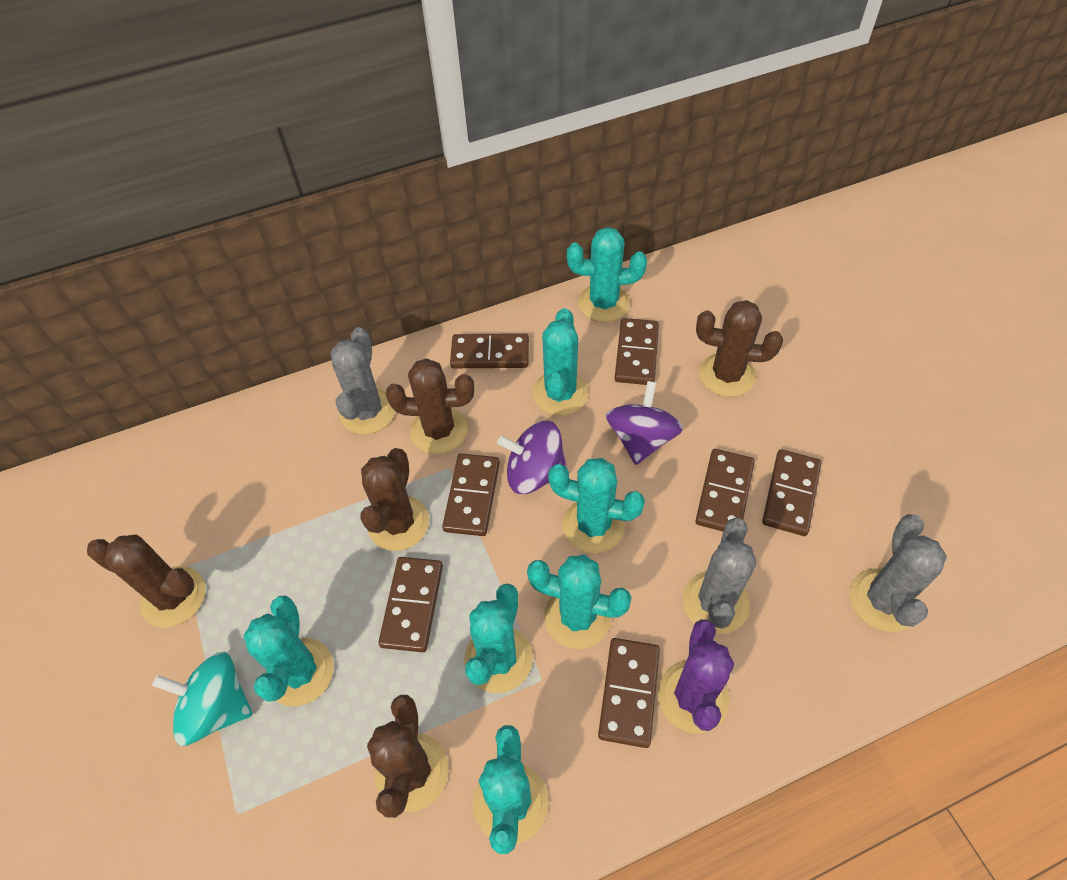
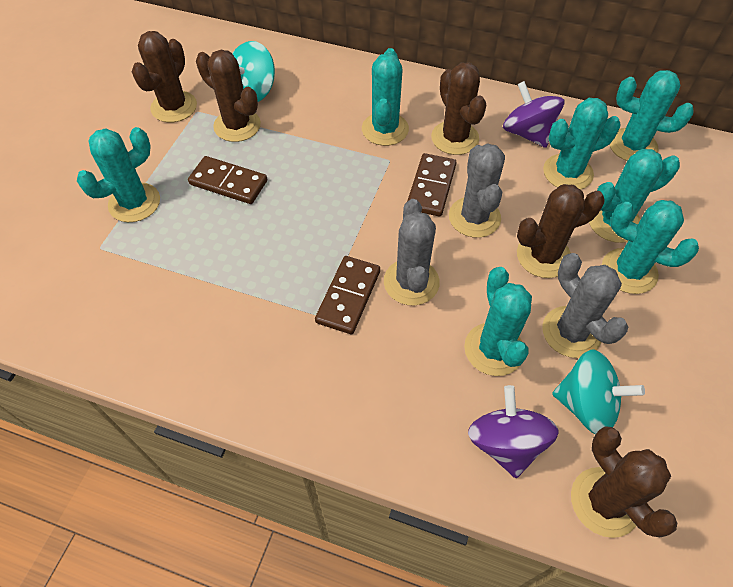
brown domino: [378,557,443,652] [442,454,500,536] [450,334,529,368] [598,638,660,748] [615,318,659,385] [696,449,755,532] [762,449,821,536] = 7 -> [188,156,267,204] [315,256,380,334] [407,153,457,217] = 3
purple cactus: [658,619,734,733] = 1 -> none = 0
turquoise spinning top: [152,652,252,746] = 1 -> [232,41,275,102] [552,350,645,434] = 2

